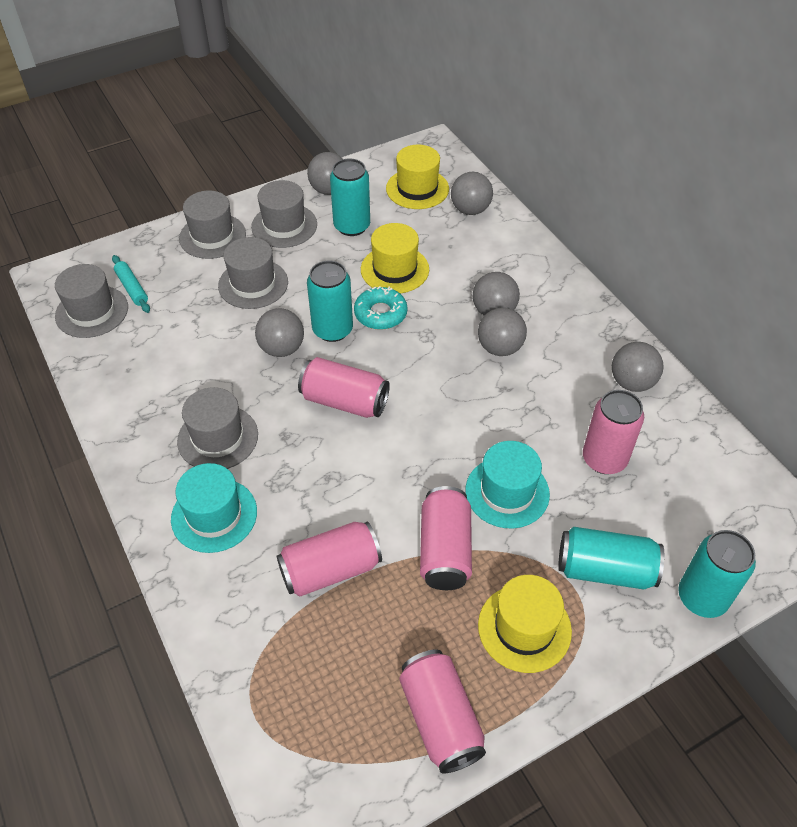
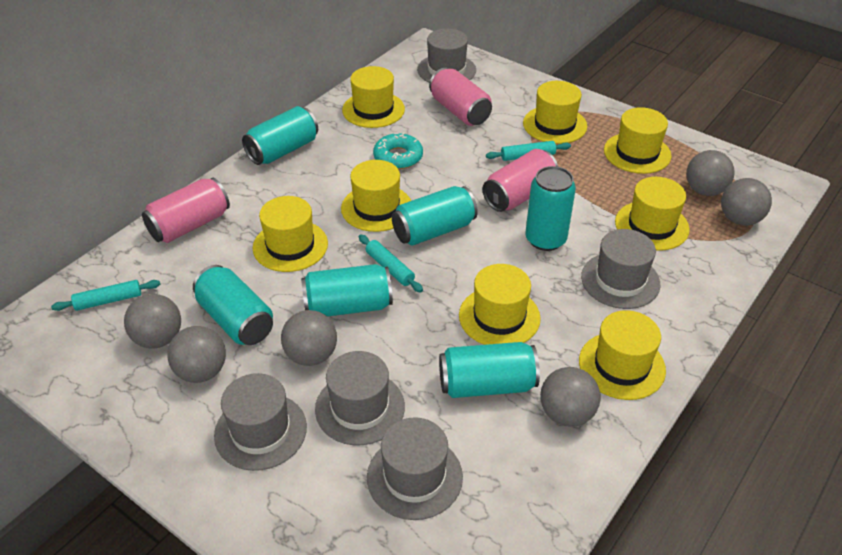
pink can: [277,521,382,596] [298,357,390,418] [399,650,486,773] [420,486,472,590] [583,390,644,474] = 5 -> [142,178,230,243] [429,67,492,126] [482,149,558,212] = 3
turquoise can: [307,261,353,342] [330,159,370,236] [558,527,664,590] [678,530,756,618] = 4 -> [193,265,273,345] [242,106,318,165] [301,264,393,317] [392,186,478,246] [439,342,540,398] [525,166,576,251] = 6
turquoise hat: [171,463,257,553] [466,441,550,528] = 2 -> none = 0
turquoise rolling pin: [112,255,150,313] = 1 -> [51,280,160,311] [359,234,423,293] [486,141,571,161] = 3
yellow hat: [361,223,429,293] [386,145,449,209] [478,575,572,673] = 3 -> [253,196,328,272] [341,160,411,232] [342,66,405,128] [459,264,541,345] [523,81,587,144] [579,310,666,400] [604,107,671,174] [615,177,690,251] = 8

